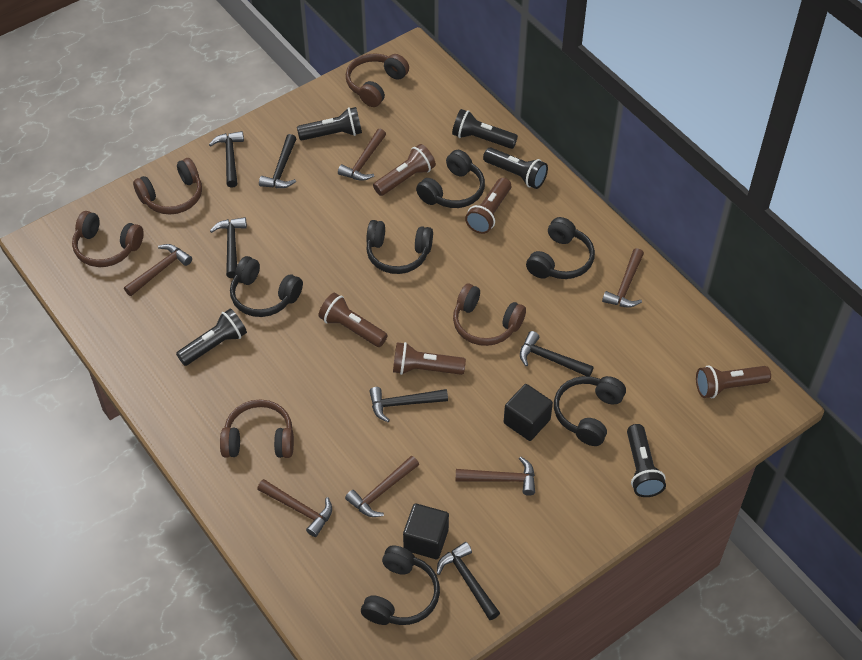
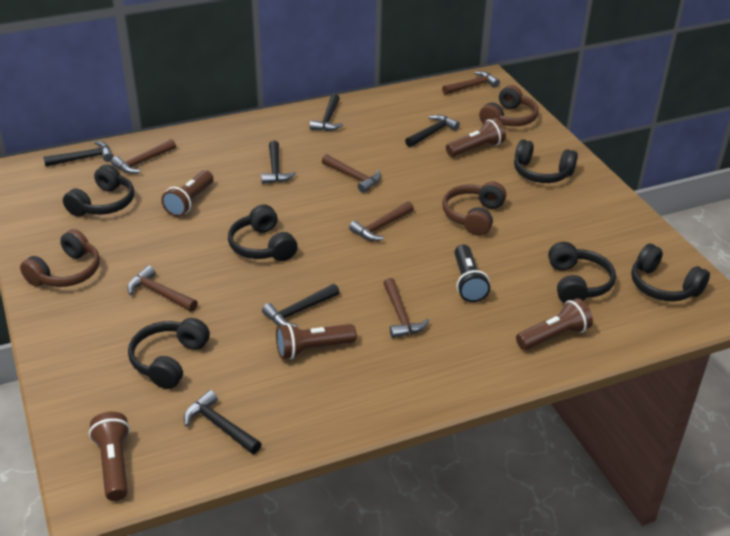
black cube: [403,503,449,559] [504,384,553,441] = 2 -> none = 0
black flashlight: [176,309,247,366] [297,107,362,140] [452,109,518,149] [483,148,548,189] [627,424,666,497] = 5 -> [454,245,490,302] = 1
brown headphones: [72,211,144,267] [133,158,202,214] [220,399,294,458] [346,53,409,107] [453,284,526,346] = 5 -> [20,229,100,287] [442,181,506,236] [479,85,539,126] = 3

